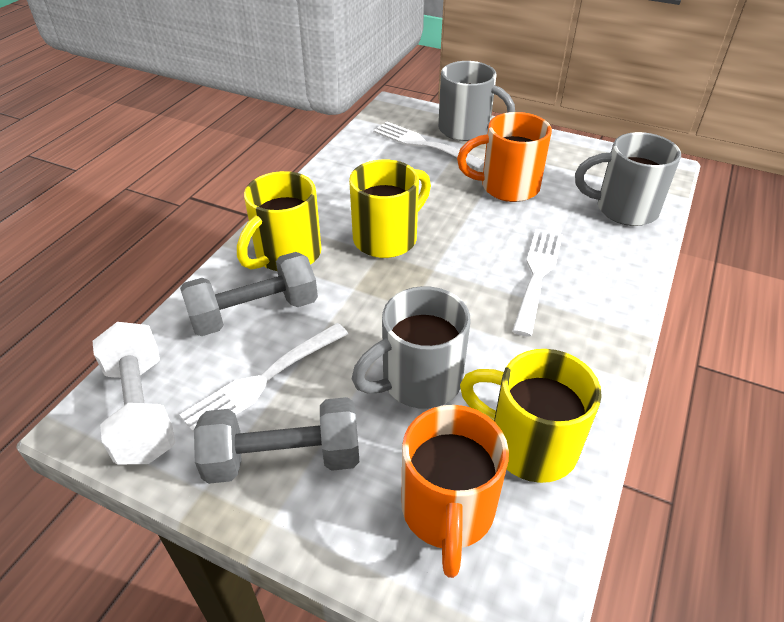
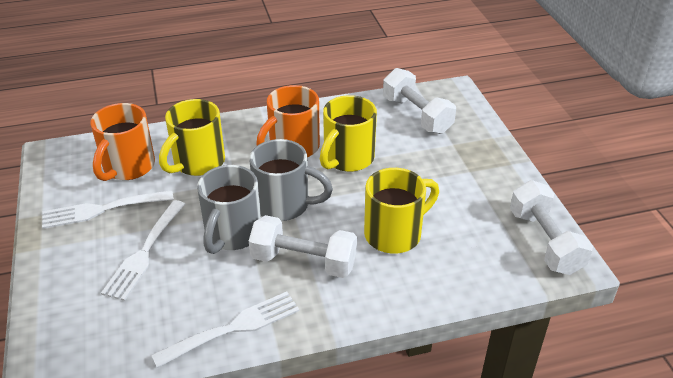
grey dumbbell: [180,252,318,336] [194,397,359,484] = 2 -> none = 0
grey mug: [352,286,471,409] [438,61,515,141] [575,132,681,226] = 3 -> [197,165,261,254] [249,139,333,221] = 2
white dumbbell: [93,322,176,464] = 1 -> [249,215,357,278] [383,68,456,134] [510,180,593,275] = 3

